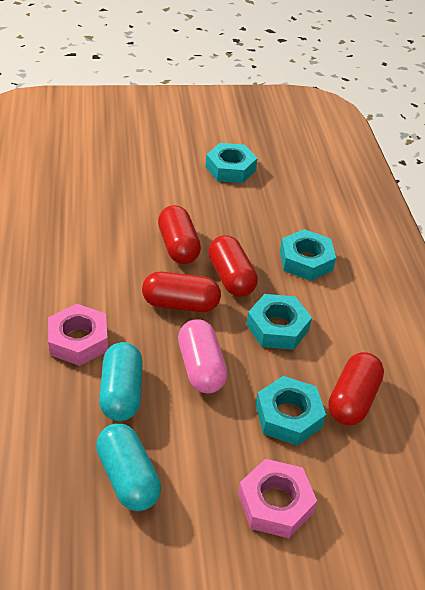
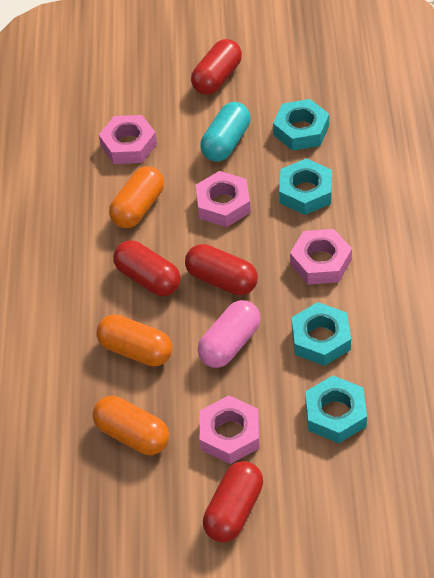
orange capsule: none = 0 -> [93,396,169,455] [96,314,172,367] [109,166,164,228] = 3
pink nut: [48,304,108,366] [238,459,317,538] = 2 -> [99,115,157,164] [196,171,251,227] [200,395,260,464] [290,229,352,285] = 4
turquoise capsule: [96,423,161,511] [99,342,143,421] = 2 -> [200,102,250,162] = 1

